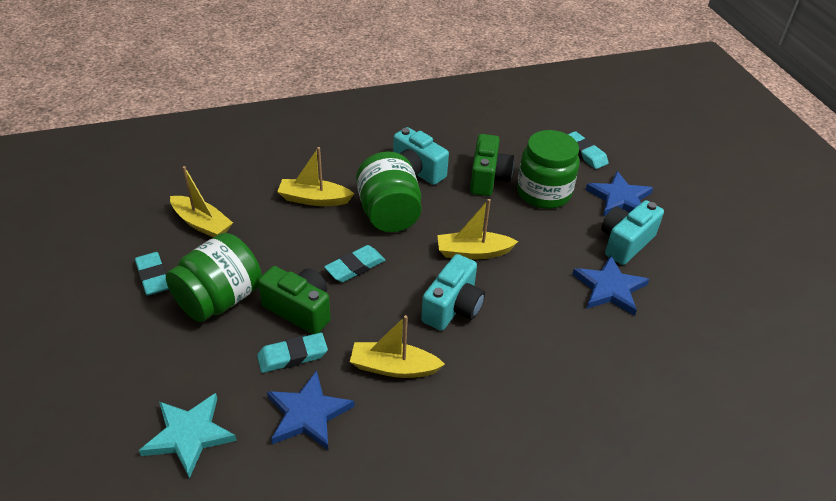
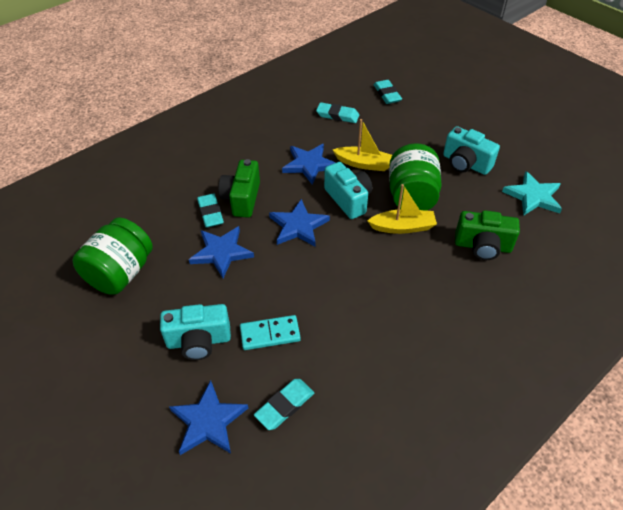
blue star: [267,370,355,450] [572,256,649,316] [586,171,653,216] = 3 -> [169,380,248,455] [189,226,254,278] [269,199,330,247] [282,144,336,185] = 4
green jar: [166,233,262,322] [356,151,422,232] [517,130,580,209] = 3 -> [72,217,153,295] [389,143,442,211] = 2
turquoise domino: none = 0 -> [240,315,301,350] = 1
yellow boat: [170,166,233,238] [277,147,354,206] [350,315,445,378] [437,199,518,259] = 4 -> [333,119,392,171] [367,184,437,234] = 2

